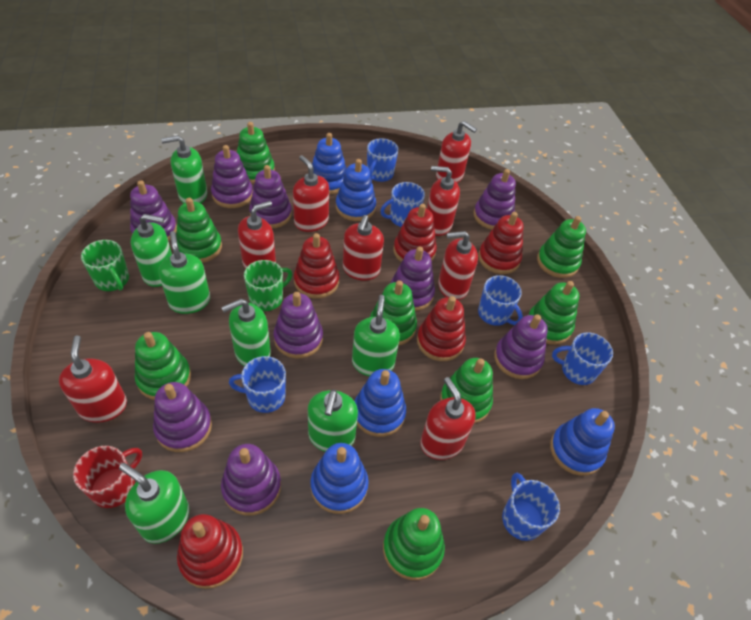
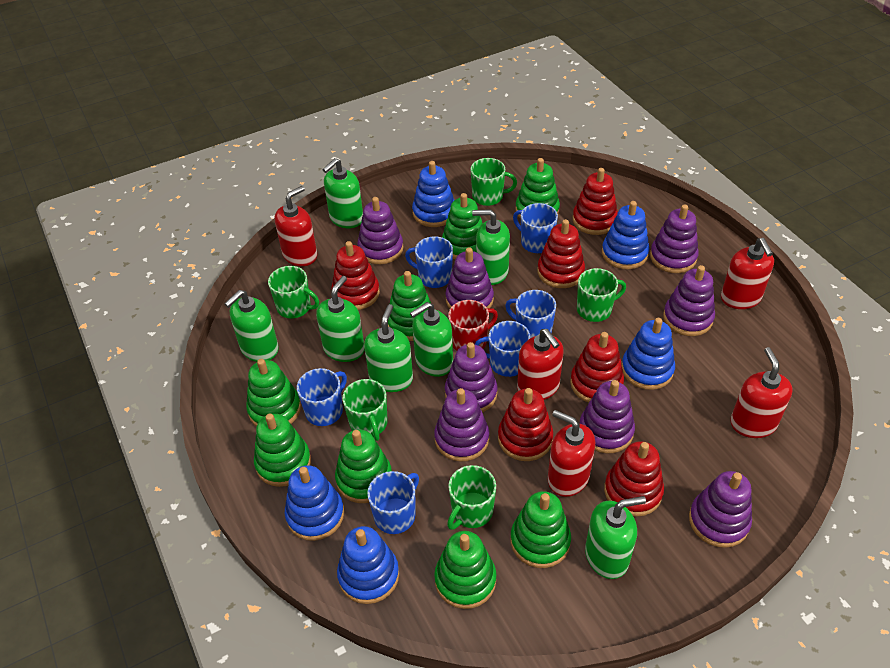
green mug: [81,240,129,291] [244,260,292,311] = 2 -> [268,266,319,318] [342,379,388,441] [447,465,496,530] [471,158,517,206] [577,268,626,322] = 5
purple stacking toy: [130,180,177,241] [153,382,212,452] [211,145,253,208] [221,444,281,516] [249,165,292,229] [274,292,323,358] [390,247,435,311] [474,169,516,230] [494,314,548,379] = 9 -> [357,197,403,264] [434,388,489,462] [445,342,498,412] [446,247,494,309] [579,380,635,453] [650,204,699,273] [663,265,715,336] [689,471,752,548] = 8
red soap dispenser: [59,335,127,423] [238,201,276,269] [293,155,329,232] [343,215,384,281] [420,377,476,460] [427,166,460,236] [436,121,477,183] [438,231,478,300] = 8 -> [275,186,317,266] [517,329,564,400] [548,410,595,497] [721,238,774,309] [730,347,793,438] = 5
red stacking toy: [177,514,243,589] [294,233,339,299] [393,204,437,262] [417,296,466,361] [478,212,524,274] = 5 -> [331,241,380,310] [498,388,553,461] [537,219,585,288] [570,332,624,403] [573,168,618,235] [604,441,664,517] = 6

